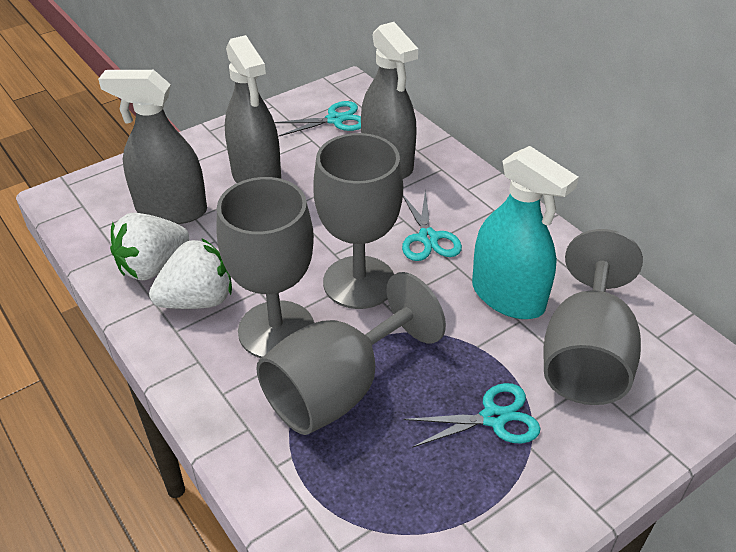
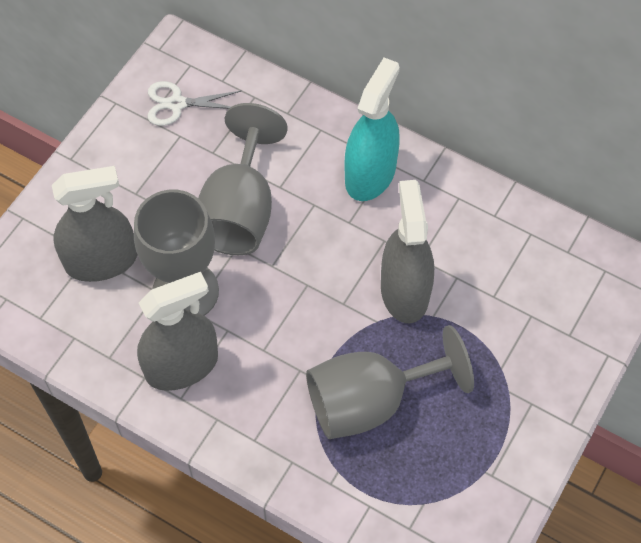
grey goblet: [216,177,314,358] [256,272,446,435] [313,133,403,309] [543,229,643,405] = 4 -> [134,190,219,316] [198,103,287,255] [306,325,474,439] = 3
turquoise scissors: [274,101,361,137] [402,189,462,261] [404,383,541,448] = 3 -> none = 0
white scissors: none = 0 -> [148,81,241,126] = 1
white strawberry: [110,213,189,281] [149,238,232,309] = 2 -> none = 0

